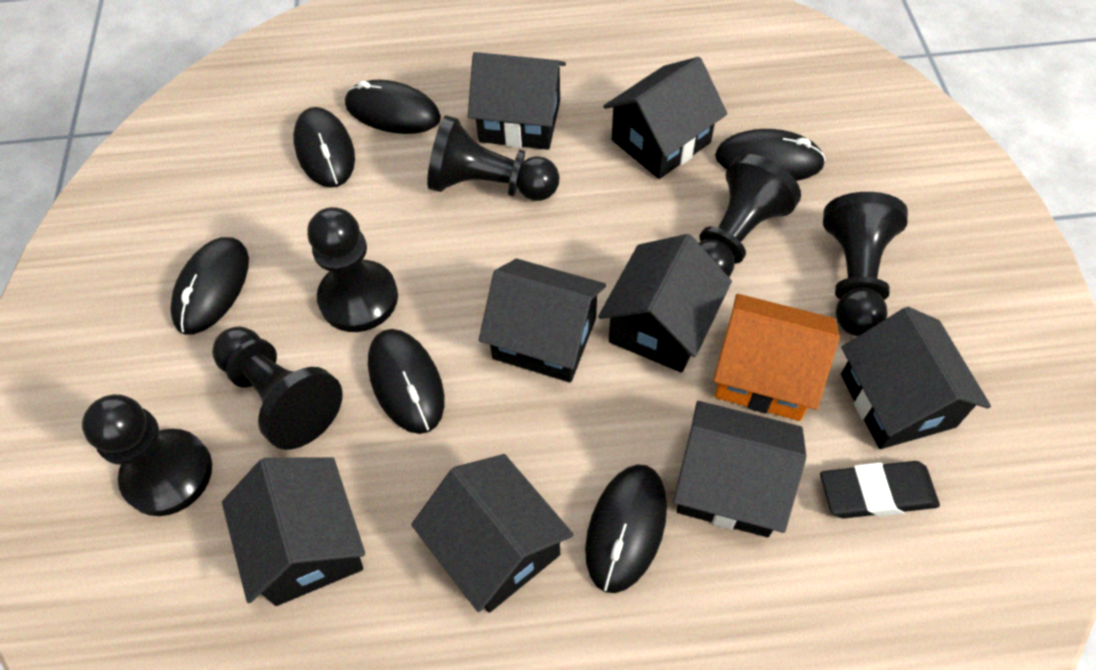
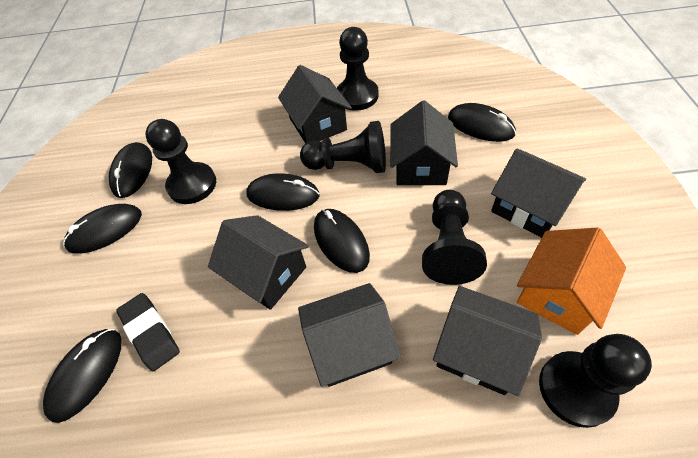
black house: [222,457,365,606] [411,454,573,613] [468,52,566,150] [479,259,606,383] [598,234,732,372] [603,57,727,179] [673,401,806,537] [841,307,991,449] = 8 -> [208,215,309,310] [278,65,352,143] [298,283,401,387] [390,100,458,185] [433,286,542,396] [491,148,586,238] = 6
black pawn: [82,394,212,516] [212,326,343,450] [307,207,398,332] [427,115,560,201] [699,154,801,277] [823,192,908,337] = 6 -> [145,119,216,204] [300,121,386,173] [337,27,379,111] [422,190,487,285] [539,334,652,428] = 5

